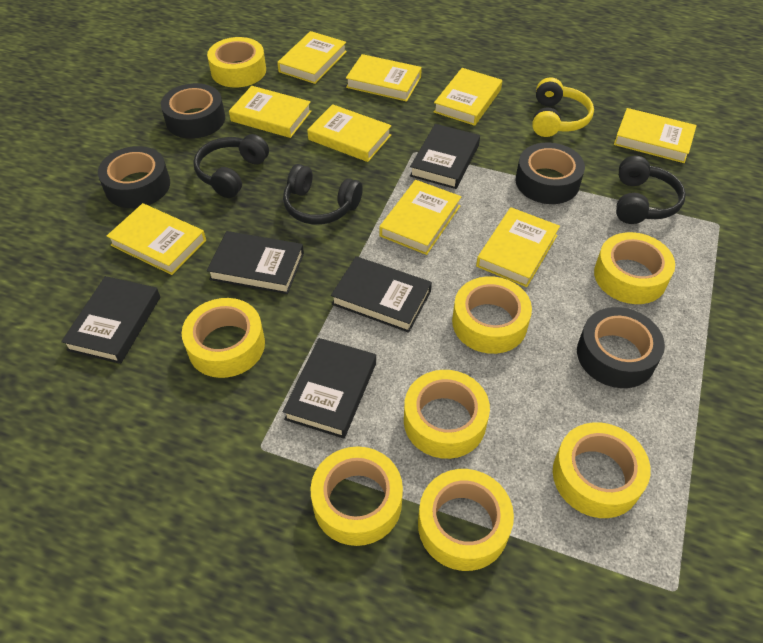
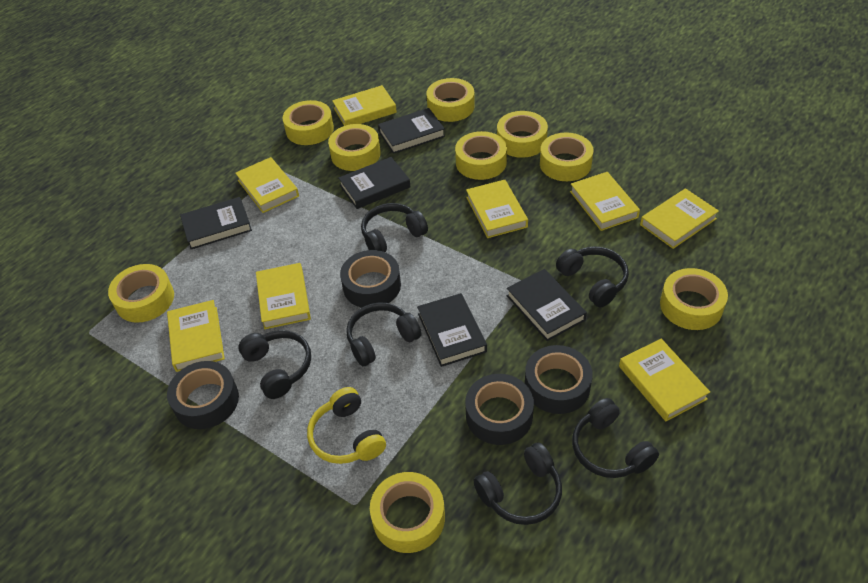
black headphones: [193,134,269,198] [283,164,363,225] [616,156,686,224] = 3 -> [238,330,311,399] [346,303,421,366] [361,203,428,252] [474,442,562,525] [556,247,629,307] [572,398,659,478] = 6
yellow book: [107,203,206,275] [229,86,311,138] [277,31,347,84] [307,104,391,162] [346,54,422,102] [379,180,461,255] [434,68,502,126] [476,207,560,287] [614,108,697,163] = 9 -> [167,300,225,372] [235,157,299,213] [256,263,311,329] [332,85,397,126] [466,180,528,238] [570,172,640,231] [619,338,710,421] [640,188,719,249] = 8
yellow tape: [182,298,265,378] [207,37,266,87] [311,446,403,546] [404,370,490,459] [418,469,514,571] [452,276,532,354] [553,422,651,518] [594,232,675,304] = 8 -> [108,264,174,323] [283,100,334,145] [328,124,381,171] [370,472,445,553] [426,78,475,122] [455,131,507,180] [497,111,548,158] [540,133,593,181] [660,268,728,330] = 9

